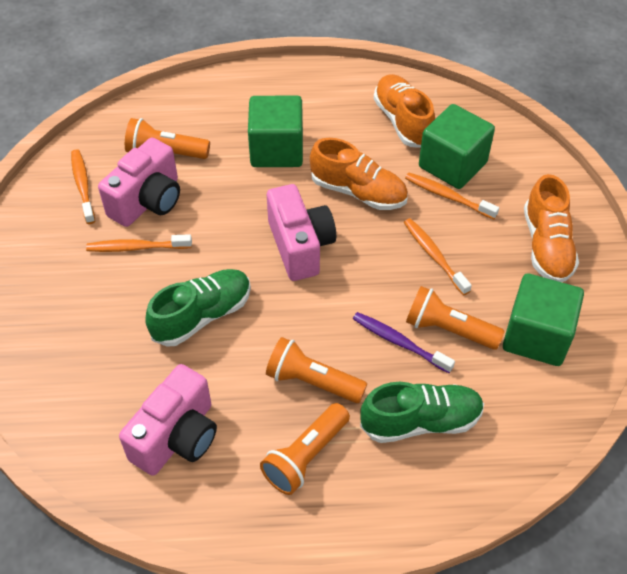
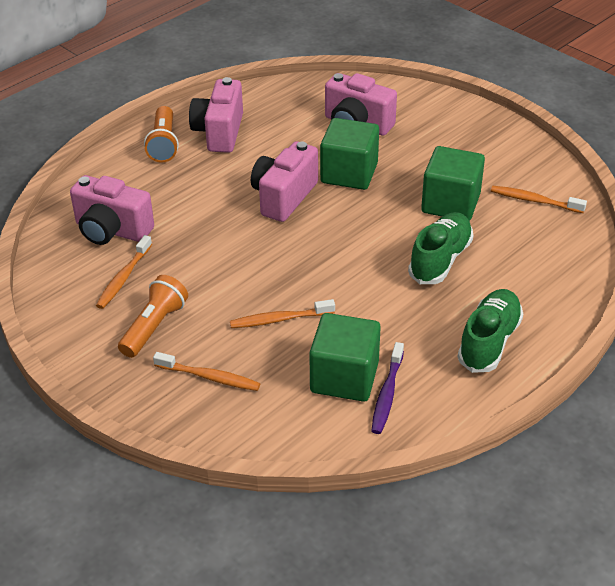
orange flashlight: [125,118,210,159] [260,403,350,495] [266,337,367,403] [406,286,505,350] = 4 -> [118,275,188,358] [144,106,179,163] = 2
orange shoe: [310,138,408,210] [374,74,435,148] [524,174,579,282] = 3 -> none = 0
pink camera: [98,137,180,227] [119,364,217,476] [267,184,336,281] = 3 -> [70,175,154,245] [189,77,243,153] [251,141,318,222] [325,73,397,136] = 4

